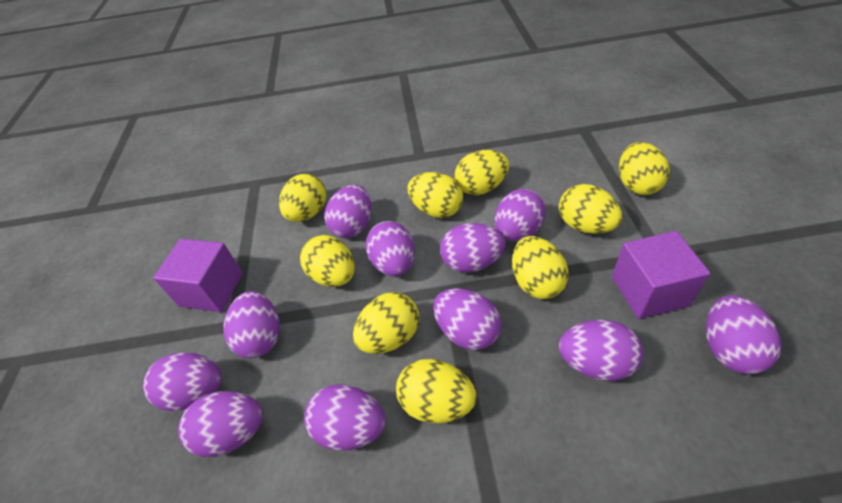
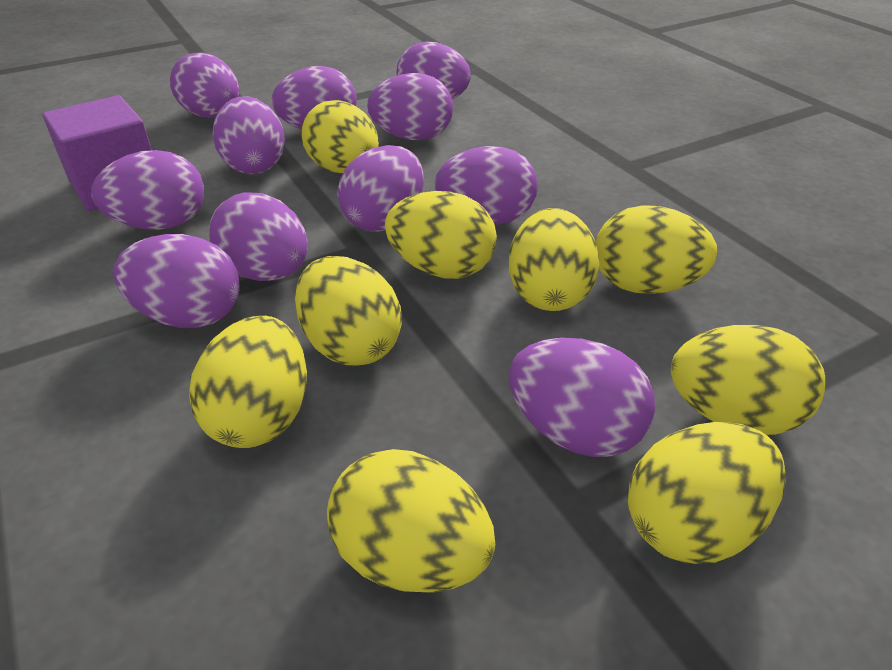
purple cube: [153,239,243,312] [612,231,710,319] = 2 -> [42,95,152,211] = 1

